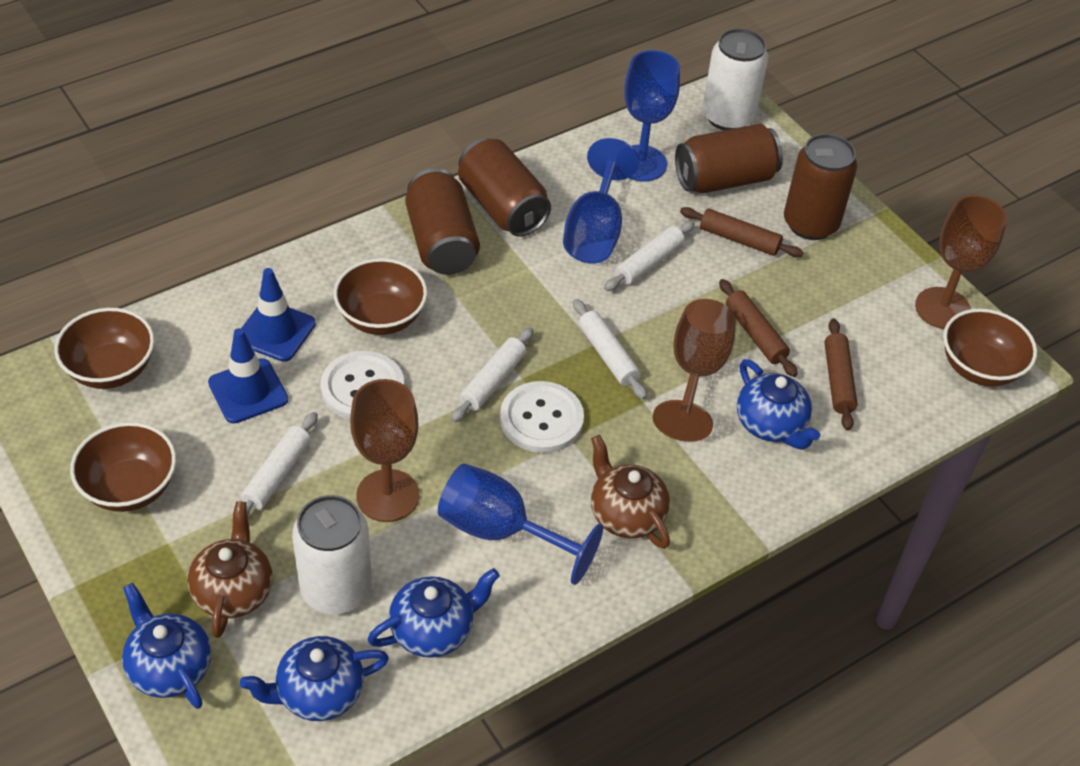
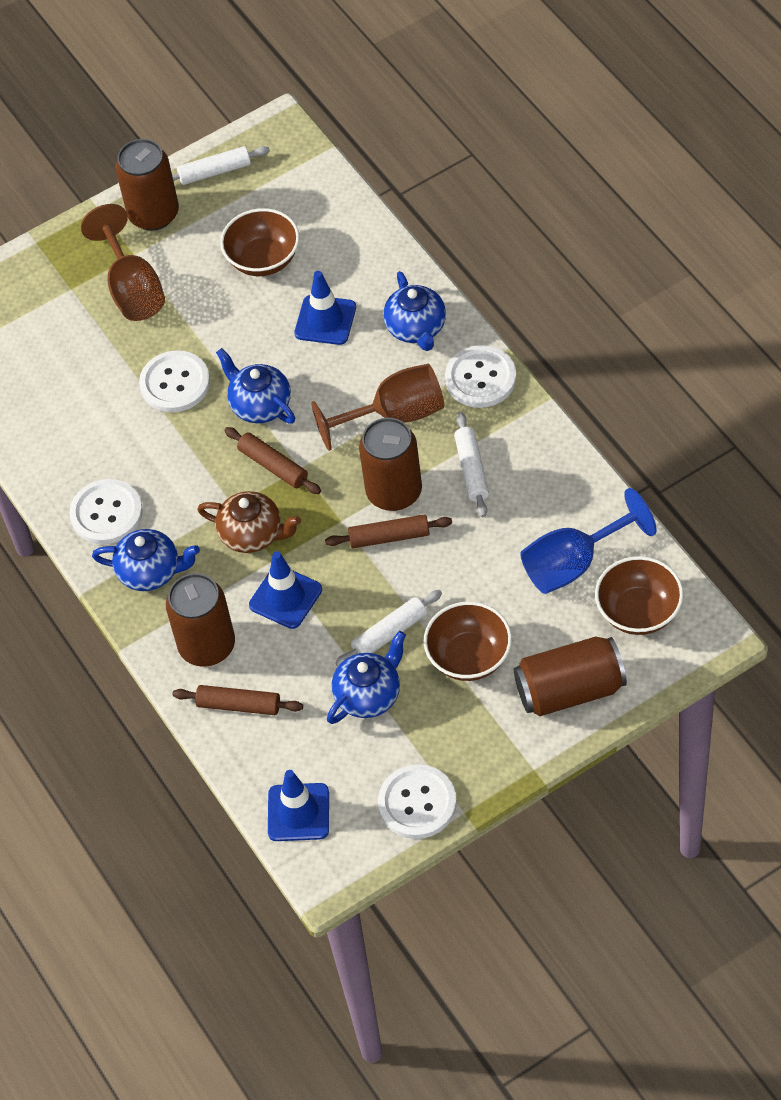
blue goblet: [438,463,603,585] [563,138,639,263] [624,50,680,182] = 3 -> [520,488,656,594] = 1
blue traffic cone: [208,328,288,424] [241,268,316,362] = 2 -> [249,551,322,629] [268,770,329,841] [294,271,356,345] = 3
brown bowl: [55,308,154,389] [70,422,176,512] [334,258,427,335] [943,308,1037,387] = 4 -> [220,208,299,276] [424,602,512,681] [595,556,683,635] = 3
brown goblet: [350,379,419,522] [653,299,736,442] [915,195,1007,329] = 3 -> [81,204,165,321] [311,364,444,451] = 2
brown teapot: [187,501,273,638] [591,435,670,549] = 2 -> [197,491,301,553] = 1
white button: [320,351,404,420] [500,381,584,453] = 2 -> [69,479,143,544] [139,350,210,412] [378,764,457,839] [445,345,516,408] = 4
white can: [292,495,372,614] [703,28,768,130] = 2 -> none = 0
white rolling pin: [241,412,318,517] [451,327,534,423] [573,299,647,399] [604,221,695,291] = 4 -> [172,146,270,185] [335,590,442,667] [454,412,489,517] = 3

